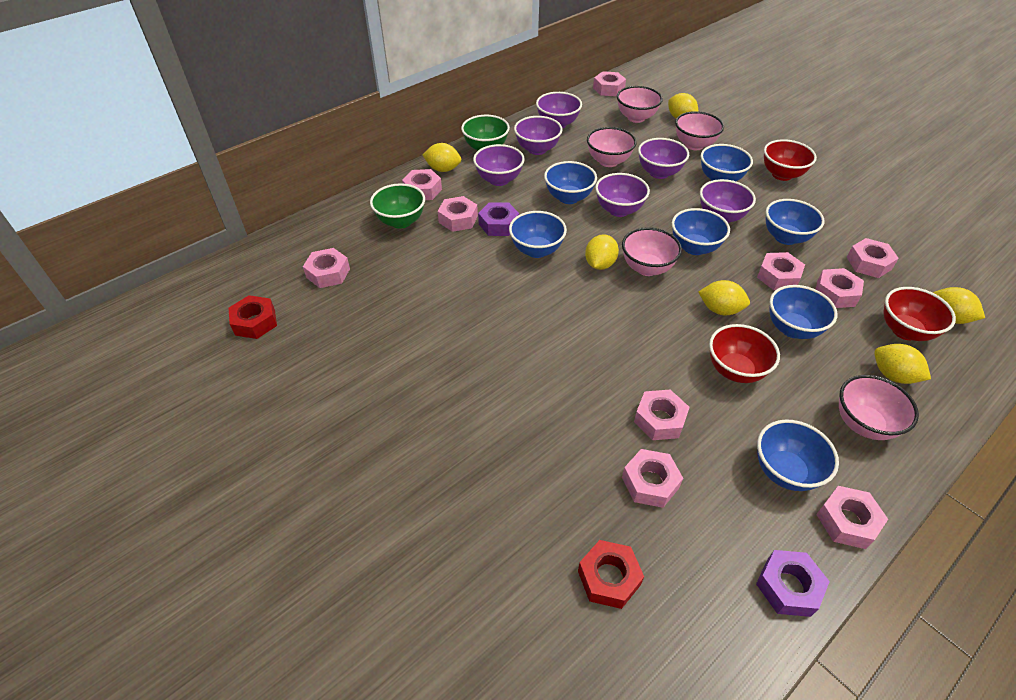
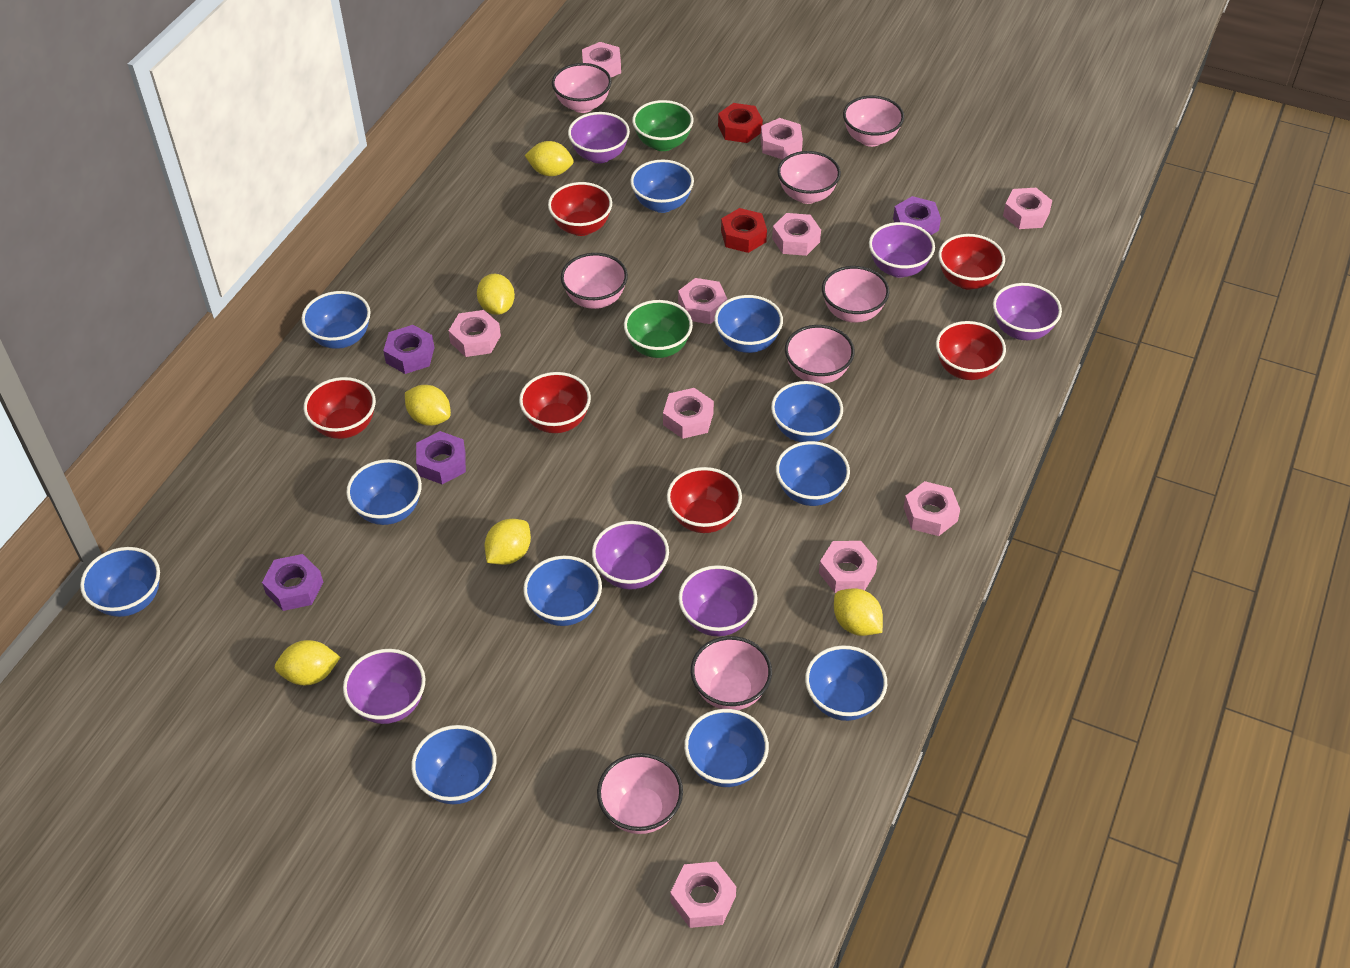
blue bowl: [509,211,567,258] [544,161,597,204] [672,208,730,255] [701,144,753,181] [757,420,839,491] [765,199,825,245] [769,285,837,339] = 7 -> [80,547,160,617] [302,291,371,349] [346,459,422,525] [411,725,497,804] [523,556,602,626] [630,160,694,213] [684,709,769,787] [714,295,783,353] [771,381,843,442] [776,441,850,506] [805,645,887,721] = 11
pink bowl: [587,127,637,167] [617,86,663,123] [622,227,682,276] [675,111,724,150] [839,375,919,440] = 5 -> [552,63,612,113] [561,253,628,309] [597,753,683,834] [691,636,772,710] [777,151,841,204] [785,325,855,384] [822,266,889,323] [843,96,904,147] = 8
purple nut: [478,202,519,236] [756,550,830,617] = 2 -> [262,554,323,611] [383,325,434,374] [416,431,466,484] [893,196,941,235] = 4
red bowl: [709,324,780,383] [764,139,817,181] [883,287,956,341] = 3 -> [304,377,376,439] [519,372,591,433] [548,182,612,236] [667,467,742,533] [936,321,1006,380] [938,234,1005,290] = 6

